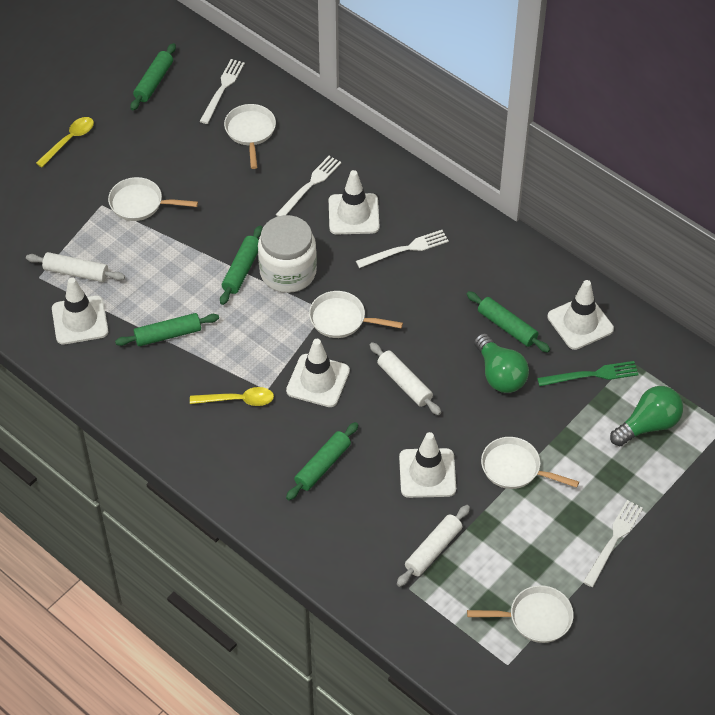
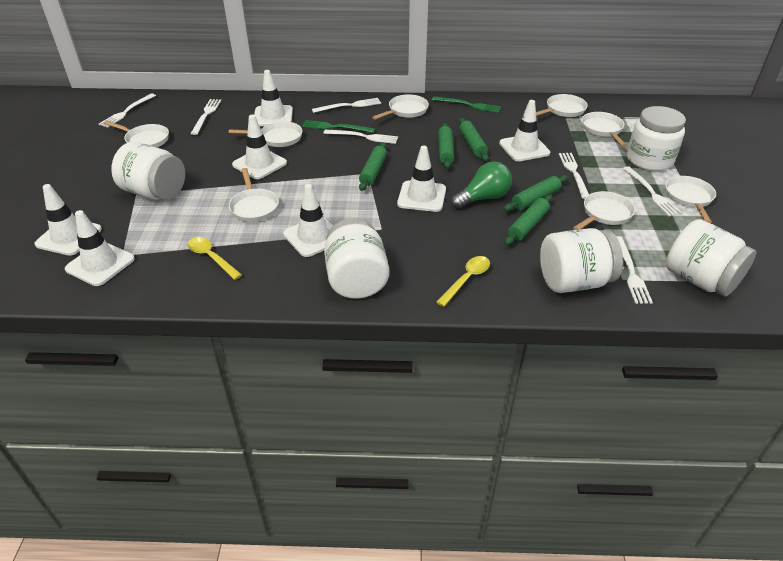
green fork: [537,361,639,386] = 1 -> [302,120,375,133] [432,96,501,113] = 2
green light bulb: [474,333,529,393] [610,386,683,446] = 2 -> [451,161,512,209] = 1
white fork: [200,59,245,124] [275,156,341,216] [356,230,449,268] [583,500,643,587] = 4 -> [99,94,156,128] [190,99,221,135] [312,98,381,113] [323,129,398,144] [559,153,589,199] [616,236,653,304] [623,166,681,216] = 7
white jar: [258,215,317,293] = 1 -> [111,142,185,200] [324,218,389,299] [540,228,623,293] [627,106,686,171] [666,219,756,297] = 5
white pan: [108,177,198,221] [224,104,276,169] [309,291,403,338] [467,585,574,643] [481,437,579,489] = 5 -> [104,121,169,147] [229,121,303,147] [229,168,279,222] [372,94,429,120] [536,94,588,117] [573,191,635,230] [582,112,627,147] [665,176,716,223] = 8
white rolling pin: [26,252,125,282] [370,342,441,415] [397,505,470,587] = 3 -> none = 0
white traffic cone: [52,277,108,345] [286,339,350,407] [329,170,379,234] [399,432,456,498] [548,280,614,350] = 5 -> [34,184,102,256] [65,210,135,286] [232,115,287,179] [254,70,293,126] [283,184,333,257] [397,146,446,212] [499,100,550,161] = 7

